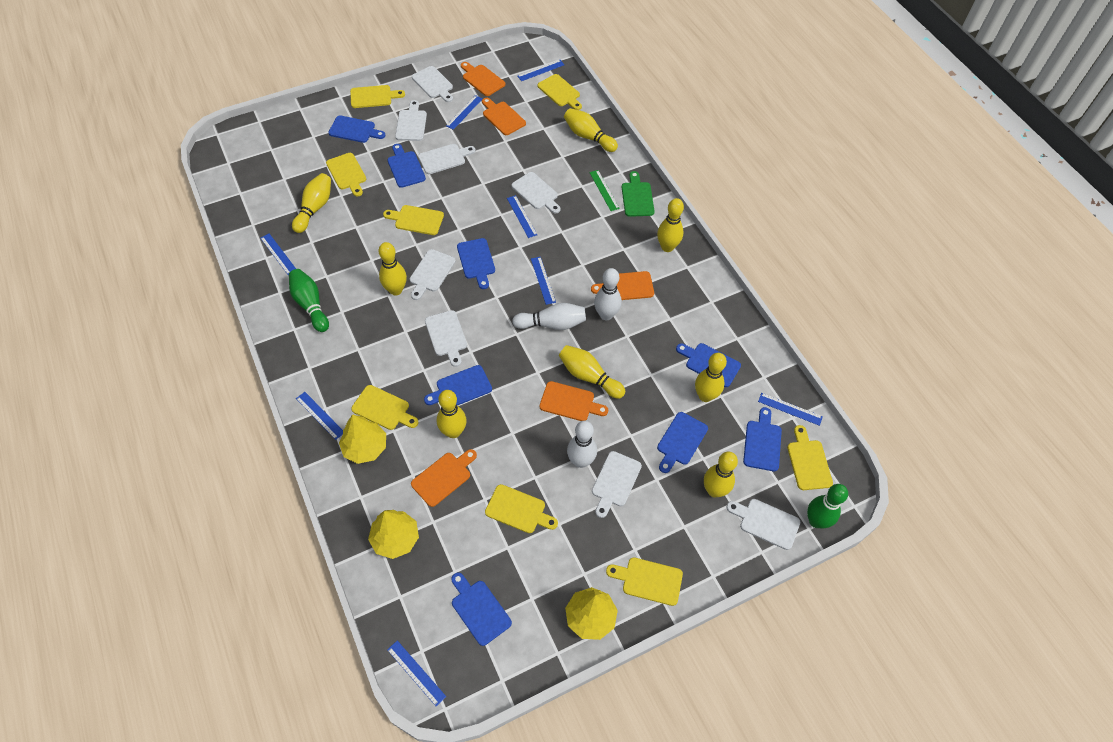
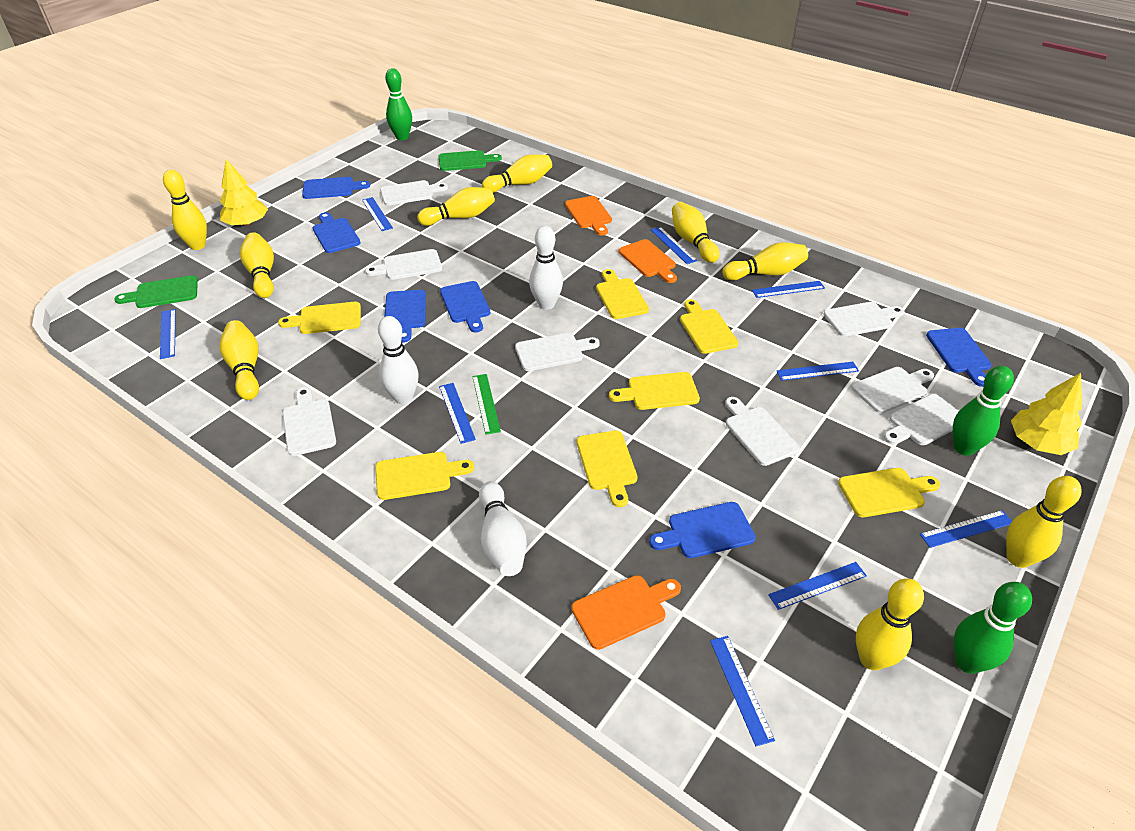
blue cutting board: [328,116,385,143] [387,144,426,188] [424,365,492,406] [451,573,512,646] [457,238,495,289] [657,412,708,473] [676,343,741,387] [743,407,782,471] = 8 -> [302,177,370,199] [313,212,361,253] [385,290,426,343] [440,281,490,333] [649,502,756,558] [926,328,992,387] = 6
blue ruler: [260,234,296,275] [296,392,343,440] [387,640,446,706] [446,95,483,130] [507,195,537,238] [517,60,564,81] [531,257,556,305] [758,393,823,426] = 8 -> [160,309,176,359] [362,197,393,231] [439,383,476,444] [651,227,697,264] [710,636,775,746] [752,281,825,298] [768,562,867,610] [777,362,859,381] [920,510,1012,548] = 9
green bowling pin: [289,269,329,332] [807,484,848,529] = 2 -> [385,68,412,140] [953,366,1014,456] [954,582,1032,674] = 3
green cutting board: [621,171,655,217] = 1 -> [114,275,198,308] [438,150,502,171] = 2
orange cutting board: [411,449,477,507] [461,62,505,96] [482,98,526,135] [540,381,608,421] [591,271,654,300] = 5 -> [565,196,612,236] [571,575,681,650] [619,239,677,283] = 3
yellow bowling pin: [292,173,331,233] [378,242,407,295] [437,390,467,438] [559,345,625,399] [564,108,618,152] [657,198,684,252] [695,353,727,402] [704,452,738,498] = 8 -> [163,170,207,250] [219,320,259,400] [240,232,274,298] [417,187,495,226] [482,155,552,193] [672,202,720,263] [722,242,808,280] [856,578,924,670] [1006,476,1082,568] = 9
yellow cutting board: [326,153,366,196] [350,85,405,108] [351,385,418,430] [383,205,444,235] [485,484,558,533] [537,74,582,110] [606,557,683,606] [787,425,833,490] = 8 -> [278,302,361,334] [375,452,474,500] [577,431,638,507] [596,269,649,319] [609,372,700,410] [680,299,738,354] [838,468,940,517] = 7
yellow tree: [339,414,386,464] [368,510,419,559] [565,587,618,640] = 3 -> [220,159,268,227] [1011,373,1082,455] = 2

